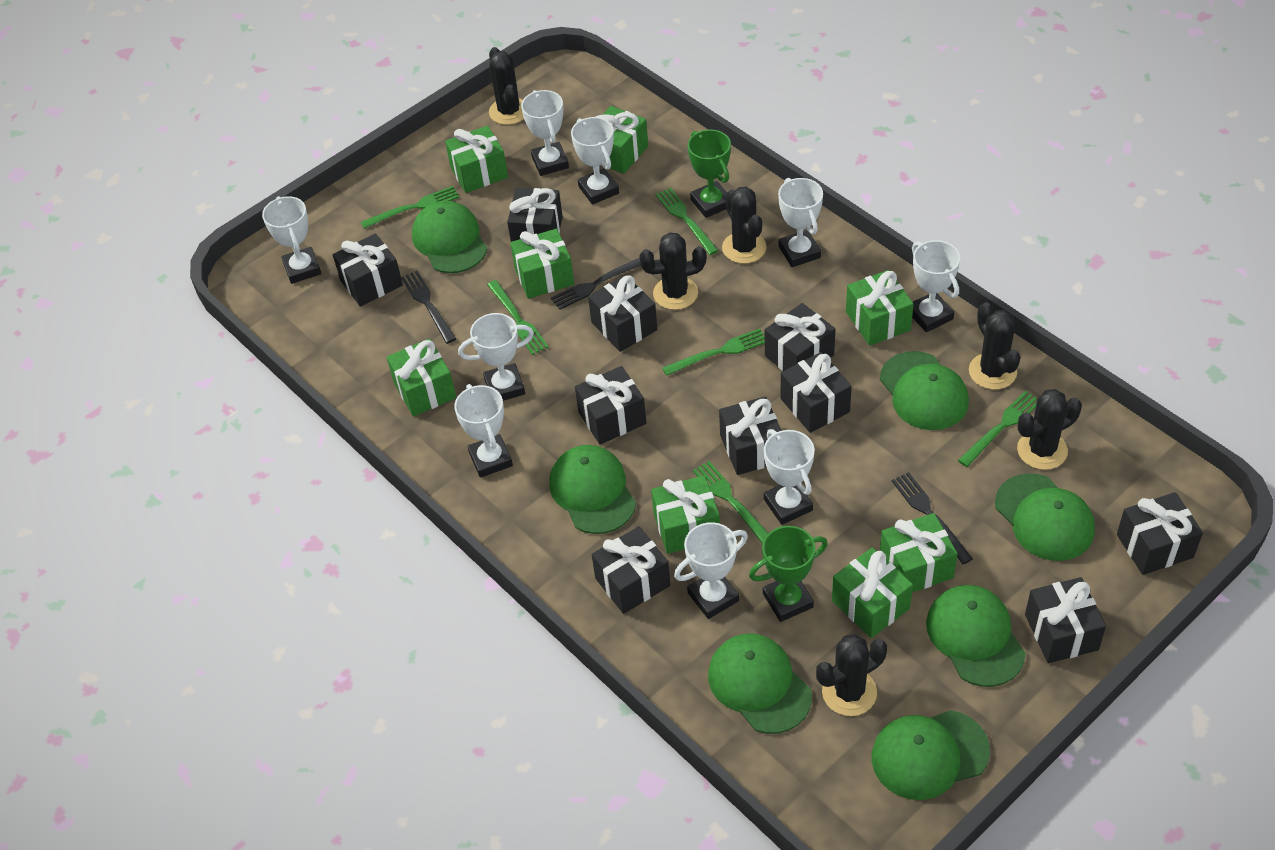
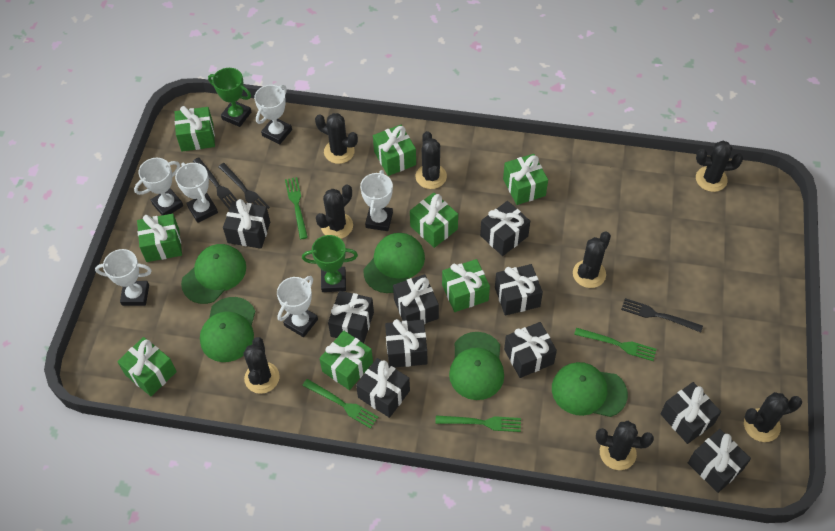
black cactus: [489,47,524,125] [639,233,707,310] [722,187,767,264] [816,634,887,716] [969,302,1021,390] [1017,389,1082,470] = 6 -> [243,337,280,394] [315,113,358,164] [316,184,353,239] [415,131,447,189] [573,232,611,288] [596,421,654,470] [696,141,743,192] [744,392,802,442] = 8
green cap: [412,200,487,273] [549,445,636,534] [708,633,812,734] [872,710,990,800] [880,351,969,430] [926,585,1025,687] [995,473,1095,561] = 7 -> [181,244,246,304] [200,297,256,362] [364,233,425,293] [449,332,504,400] [552,362,628,417] = 5
green fork: [361,186,459,229] [487,280,548,355] [655,188,719,255] [662,328,765,376] [693,461,768,544] [958,391,1037,467] = 6 -> [285,177,308,239] [302,379,378,429] [435,415,521,432] [574,328,657,361] = 4
white trophy: [262,196,321,284] [454,384,513,478] [458,313,534,401] [521,90,569,176] [571,117,619,205] [674,522,748,619] [764,429,814,525] [778,178,823,267] [912,240,960,332] = 9 -> [95,249,152,306] [134,158,183,215] [175,163,218,223] [254,85,292,144] [277,276,318,337] [360,170,393,231] = 6

